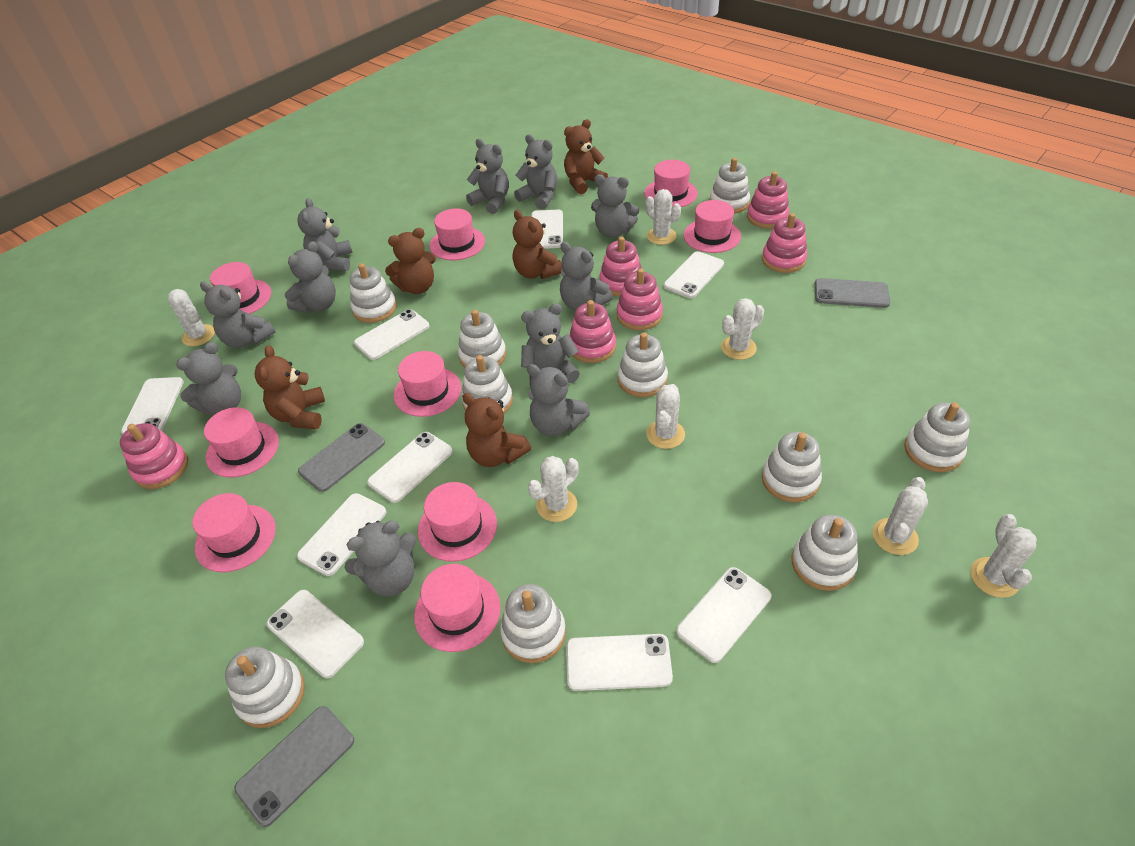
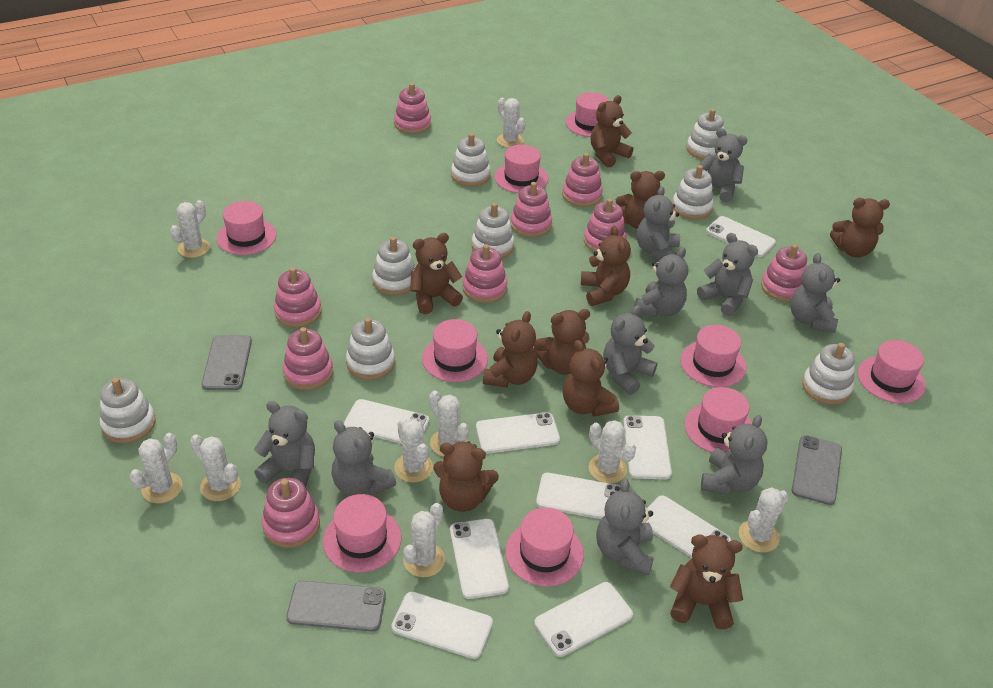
brown teddy bear: [255,345,325,429] [385,228,436,294] [462,393,531,467] [513,210,562,279] [564,119,608,194] = 5 -> [410,233,463,314] [433,441,499,512] [483,311,538,387] [534,309,590,375] [563,340,619,417] [581,226,631,306] [591,95,633,168] [616,171,665,229] [670,535,743,630] [830,198,890,257] = 10
grey teddy bear: [176,342,241,415] [200,282,275,348] [285,241,336,313] [297,198,353,271] [344,520,416,597] [466,139,509,214] [514,134,557,210] [521,303,580,388] [527,364,590,436] [560,242,613,311] [591,175,639,237] = 11 -> [254,401,315,487] [331,420,396,496] [596,479,654,576] [603,305,657,395] [634,247,688,317] [637,186,680,261] [697,233,758,316] [699,128,747,203] [701,415,768,495] [790,253,840,333] = 10
pink stacking toy: [120,423,188,489] [569,300,616,363] [599,237,641,296] [617,269,663,330] [747,171,789,229] [762,213,807,273] = 6 -> [262,478,320,548] [274,267,321,328] [283,327,333,390] [394,83,431,134] [463,244,507,303] [511,182,552,237] [562,153,603,207] [584,198,626,252] [761,244,807,302] = 9
white cactus: [167,289,215,346] [528,456,579,522] [645,189,681,245] [646,384,685,449] [721,298,764,360] [873,477,928,555] [970,514,1037,598] = 7 -> [129,433,183,503] [170,200,210,258] [190,434,241,501] [394,419,433,483] [403,503,445,578] [429,391,469,457] [497,98,526,148] [589,420,636,484] [739,487,789,553] = 9
white stacking toy: [225,647,305,728] [350,263,397,323] [458,310,506,367] [461,355,513,414] [500,584,566,663] [618,332,668,397] [710,158,750,214] [762,432,822,502] [791,514,858,591] [904,402,970,472] = 10 -> [100,378,156,443] [346,317,395,380] [372,237,415,295] [451,133,491,186] [472,203,515,259] [672,165,714,219] [686,109,724,160] [802,343,855,405] = 8

